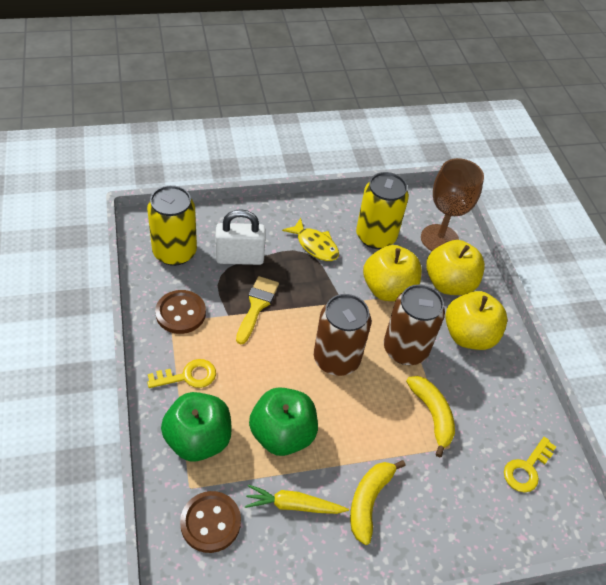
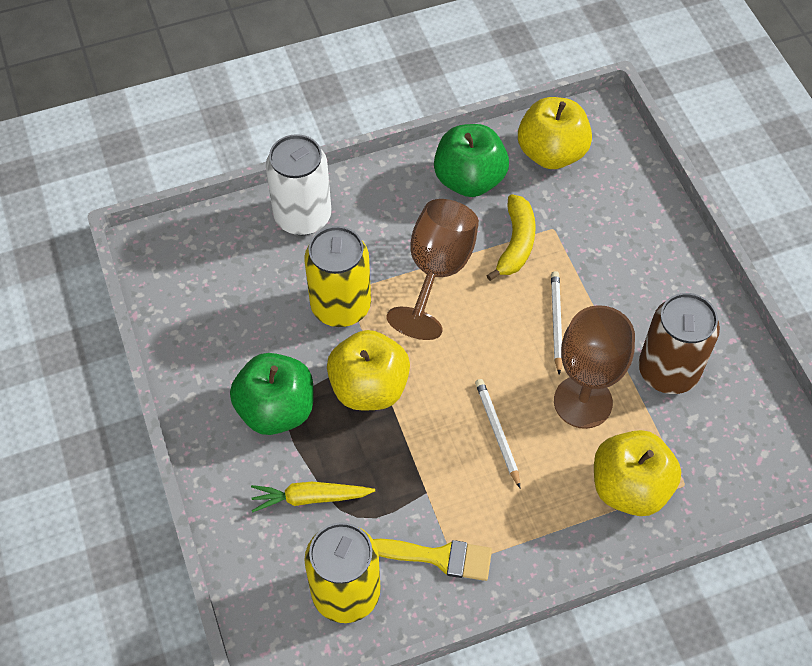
brown button: [155,290,206,334] [180,491,241,553] = 2 -> none = 0
brown can: [314,294,371,376] [384,284,445,365] = 2 -> [639,293,720,394] = 1
brown goblet: [421,158,484,251] = 1 -> [386,199,479,340] [554,305,635,429] = 2
white can: none = 0 -> [266,134,332,235] = 1
white padlock: [216,209,266,265] = 1 -> none = 0
white pencil: none = 0 -> [475,379,520,488] [551,271,562,375] = 2
yellow banana: [350,460,406,545] [406,376,455,458] = 2 -> [486,194,536,281] = 1
yellow fish: [282,218,339,261] = 1 -> none = 0
yellow key: [147,359,216,388] [504,437,556,492] = 2 -> none = 0

